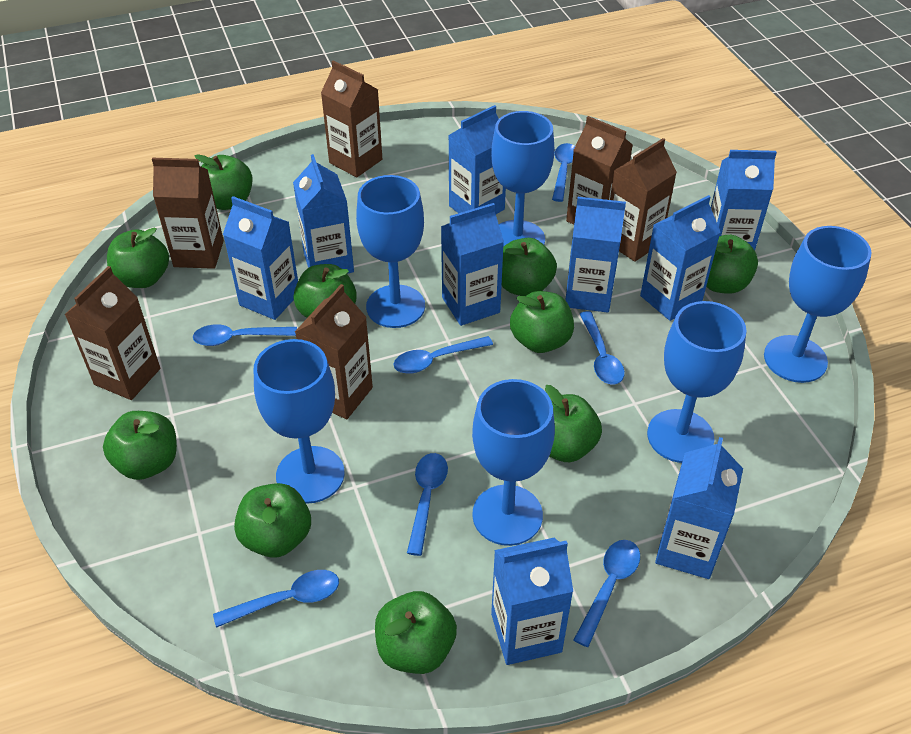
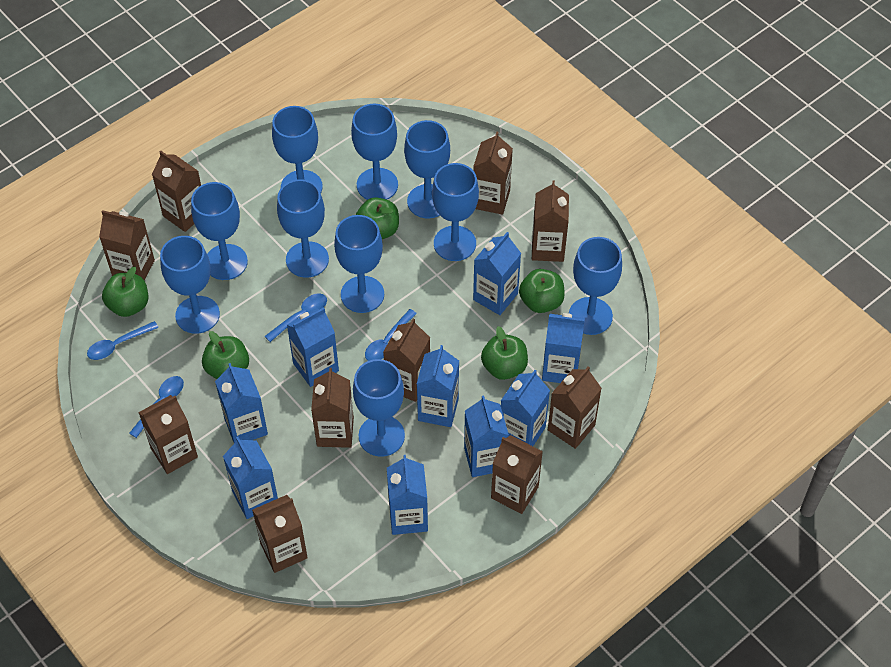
blue goblet: [254,339,345,504] [356,175,425,328] [472,379,555,546] [491,111,555,247] [647,301,747,463] [764,226,872,383] = 6 -> [160,236,220,334] [191,182,248,280] [272,106,323,193] [277,179,329,278] [334,215,384,313] [351,104,398,200] [353,359,405,457] [404,120,450,218] [432,163,479,261] [569,237,622,335] = 10
blue spoon: [193,324,297,346] [213,570,339,628] [394,336,493,374] [407,453,448,556] [552,143,575,202] [574,540,640,647] [580,311,625,385] = 7 -> [87,321,159,360] [129,376,184,438] [265,293,327,342] [365,309,417,361] = 4
brown carton: [65,266,160,400] [152,158,224,269] [295,284,373,419] [321,60,382,177] [566,116,633,225] [610,138,677,262] = 6 -> [99,210,155,281] [138,395,198,474] [152,151,201,232] [252,495,308,573] [311,368,354,448] [383,319,430,402] [473,132,513,215] [491,435,543,514] [532,180,569,262] [548,366,602,449] = 10
green apple: [103,411,177,480] [107,228,169,288] [195,154,253,210] [234,483,311,558] [294,264,357,318] [375,591,457,674] [502,238,557,296] [510,291,574,353] [545,385,602,462] [706,235,758,294] = 10 -> [102,267,148,317] [202,331,249,379] [356,197,399,239] [481,326,528,380] [519,269,565,313] = 5

